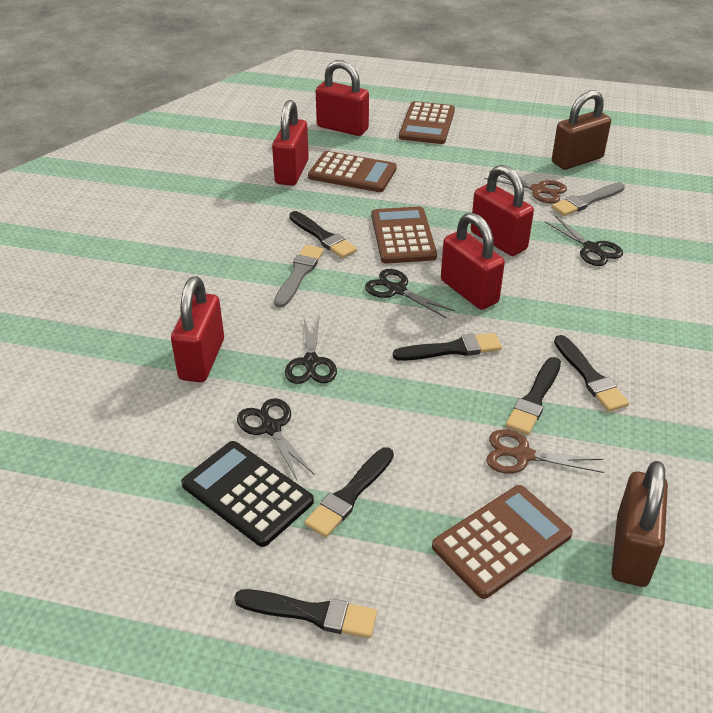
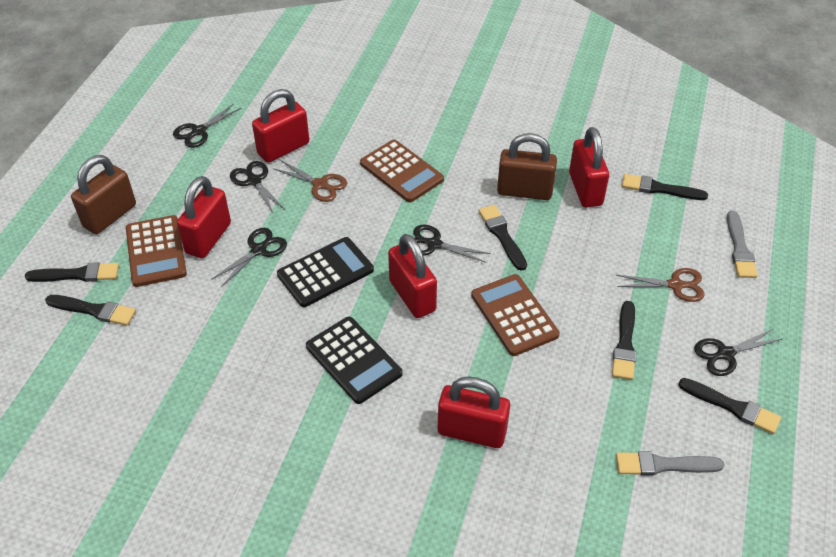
black calculator: [181,441,314,547] = 1 -> [277,237,374,307] [306,316,403,404] = 2
black scissors: [237,398,315,480] [285,317,337,384] [365,269,455,318] [545,216,623,266] = 4 -> [173,103,241,148] [211,228,287,287] [230,161,285,213] [413,225,491,263] [694,329,782,376] = 5
brown calculator: [308,151,397,192] [371,206,437,264] [399,101,455,144] [432,485,573,599] = 4 -> [126,215,187,287] [360,140,444,202] [471,274,560,356] = 3

